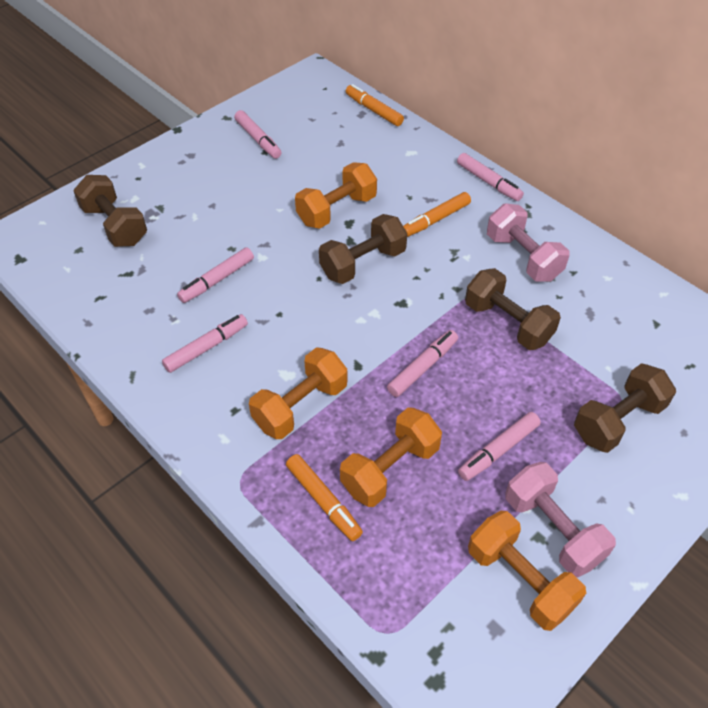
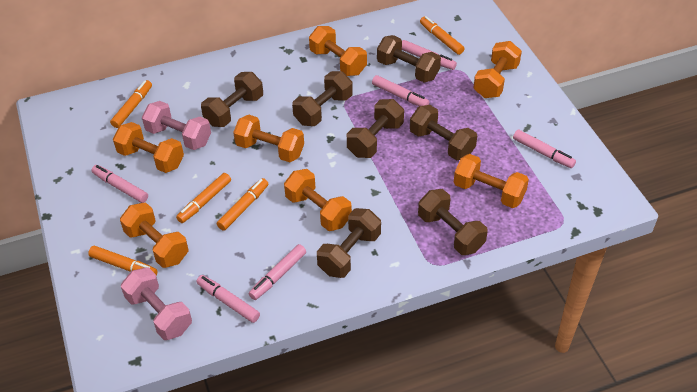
brown dumbbell: [73,175,147,247] [319,214,407,284] [465,268,561,350] [574,363,676,453] = 4 -> [201,72,263,127] [292,71,353,126] [317,208,381,278] [347,99,404,158] [377,35,441,82] [410,105,477,160] [418,189,488,255] = 7
orange dumbbell: [249,347,347,439] [295,162,377,229] [340,407,442,507] [468,511,586,631] = 4 -> [113,122,184,173] [120,203,188,268] [233,115,304,162] [284,169,352,231] [309,26,367,76] [454,154,529,208] [473,41,522,98] = 7
orange marker: [286,454,363,541] [346,84,404,126] [403,192,471,237] = 3 -> [88,246,158,275] [110,80,152,128] [176,173,231,223] [217,178,268,231] [420,16,465,55] = 5

